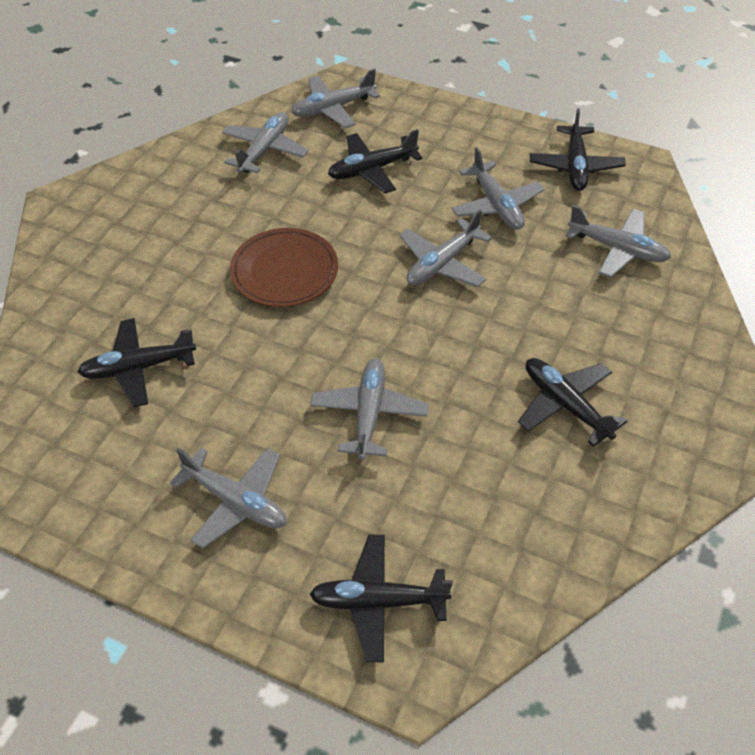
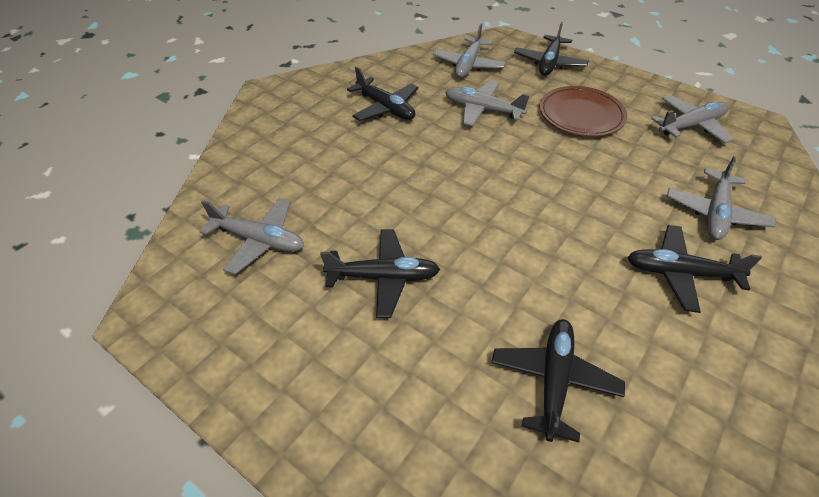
grey plane: [170,448,287,549] [222,112,308,174] [292,69,380,128] [310,359,429,460] [400,209,492,287] [452,147,545,230] [565,205,671,278] = 7 -> [200,198,304,274] [433,23,506,78] [445,81,529,126] [651,95,733,144] [667,156,776,240] = 5

